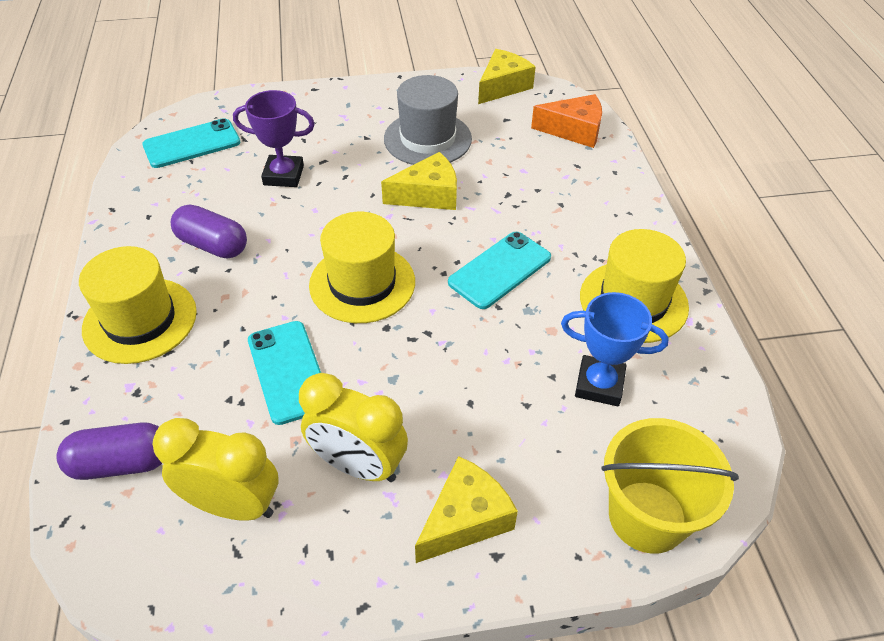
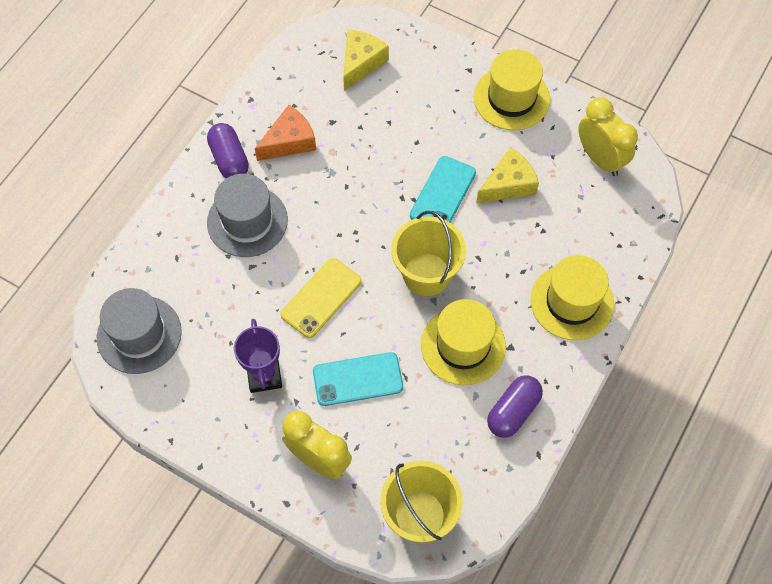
blue trophy: [561,292,669,406] = 1 -> none = 0
grey hat: [384,75,472,165] = 1 -> [97,288,182,374] [207,174,288,257] = 2
turquoise phone: [142,118,240,168] [248,321,321,425] [448,232,551,309] = 3 -> [313,352,403,406] [410,156,476,223] = 2
yellow bucket: [601,418,739,554] = 1 -> [380,461,463,543] [391,211,466,296] = 2
yellow cheese: [381,152,457,210] [415,456,518,563] [478,49,536,104] = 3 -> [343,30,389,91] [476,147,539,203] = 2
yellow phone: none = 0 -> [281,258,362,338] = 1

